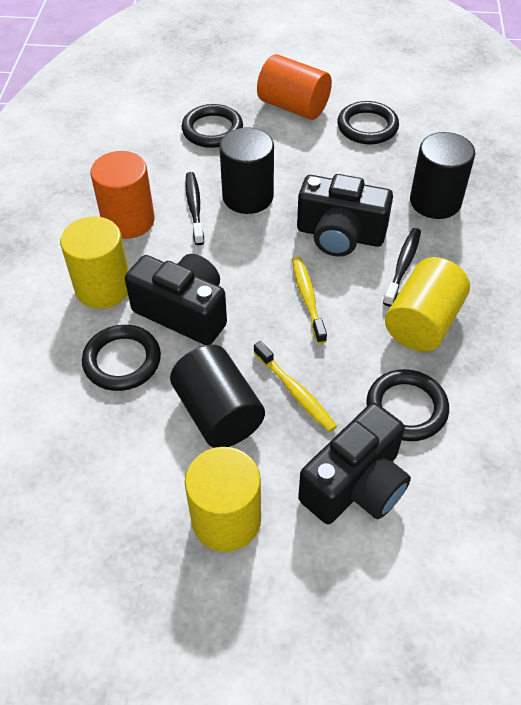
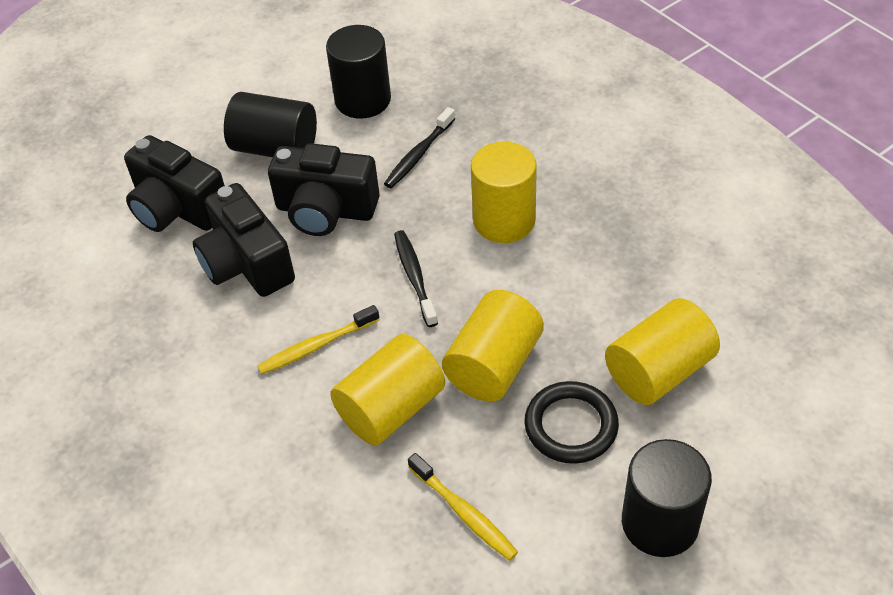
black ring: [82,325,161,391] [182,104,243,148] [337,101,399,144] [366,369,449,441] = 4 -> [524,381,619,464] = 1
orange cylinder: [90,151,154,239] [257,54,332,120] = 2 -> none = 0
yellow cylinder: [60,216,129,309] [185,447,261,552] [385,257,470,352] = 3 -> [330,334,445,446] [442,290,544,402] [471,141,537,243] [605,298,720,405] = 4

